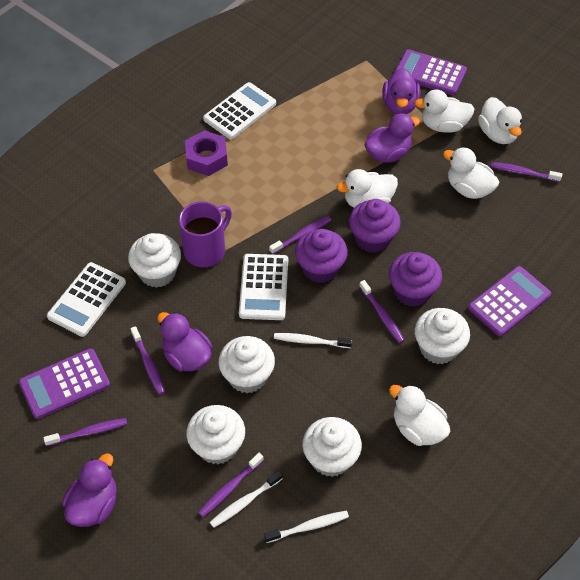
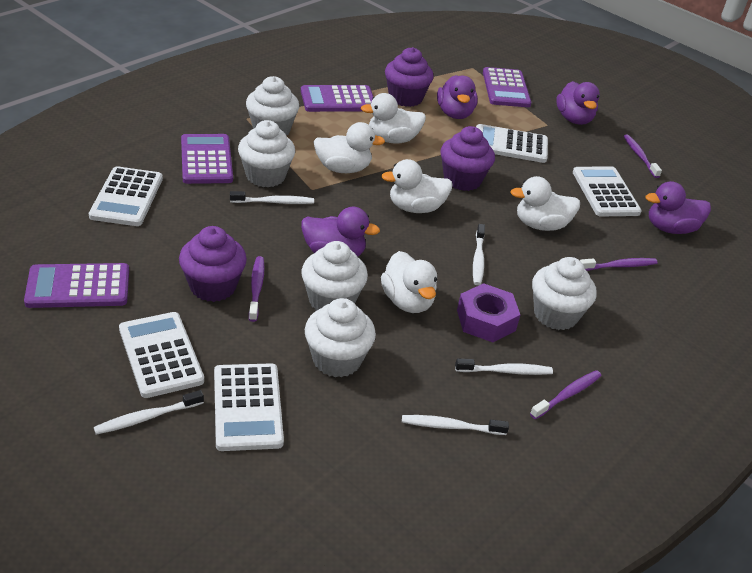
purple calculator: [19,348,110,419] [394,49,467,95] [468,266,551,336] = 3 -> [24,263,129,308] [181,134,233,184] [301,85,373,112] [483,67,531,107] = 4
purple mug: [179,201,232,267] = 1 -> none = 0
purple toothbrush: [44,418,127,446] [130,326,165,395] [198,453,263,517] [269,216,331,255] [359,280,404,343] [491,162,562,182] = 6 -> [249,256,265,322] [530,370,602,419] [580,258,658,271] [624,134,662,178] = 4
white calculator: [47,262,126,337] [203,82,276,139] [239,254,288,320] = 3 -> [89,166,163,226] [119,312,204,398] [214,363,284,451] [476,124,548,163] [573,167,642,216] = 5
white toothbrush: [210,471,283,528] [264,511,349,543] [274,333,352,348] = 3 -> [94,390,204,435] [230,191,314,204] [402,415,509,435] [455,359,553,375] [473,224,485,285] = 5

